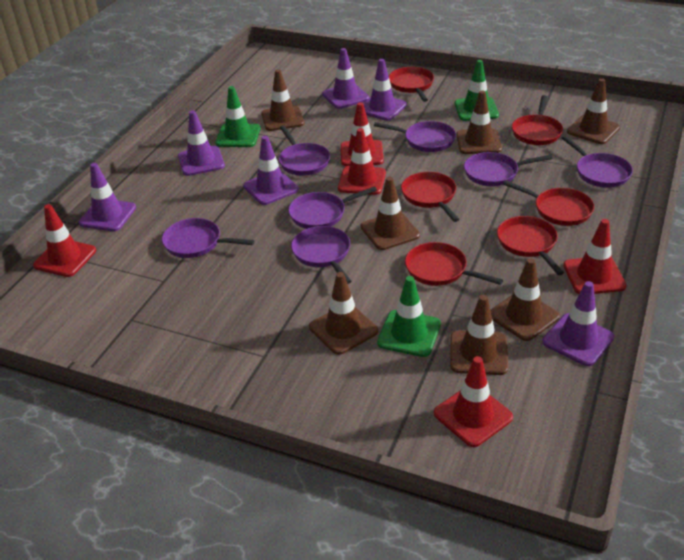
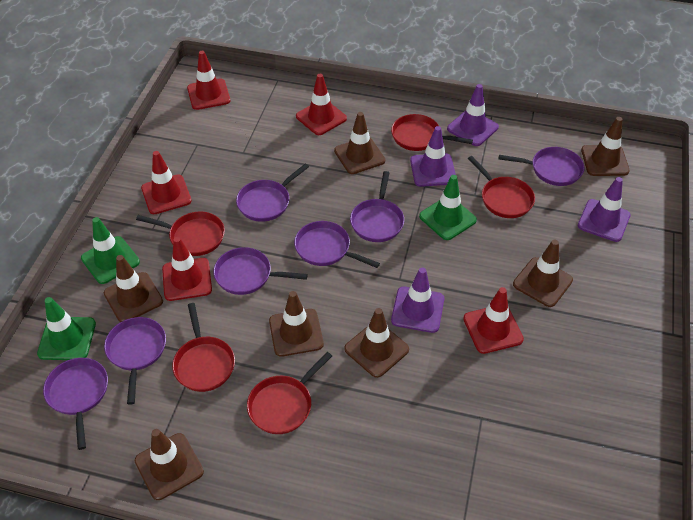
purple traffic cone: [79,163,136,231] [178,110,225,176] [243,136,299,205] [322,48,369,109] [363,59,407,121] [542,281,615,366] = 6 -> [391,268,444,333] [410,126,456,187] [447,84,499,146] [578,177,631,242] = 4
red pan: [389,67,434,102] [401,172,459,222] [405,242,503,286] [497,216,564,275] [503,180,594,226] [512,95,563,145] = 6 -> [136,212,225,256] [172,303,235,392] [247,352,332,434] [391,114,473,151] [468,156,535,218] = 5

